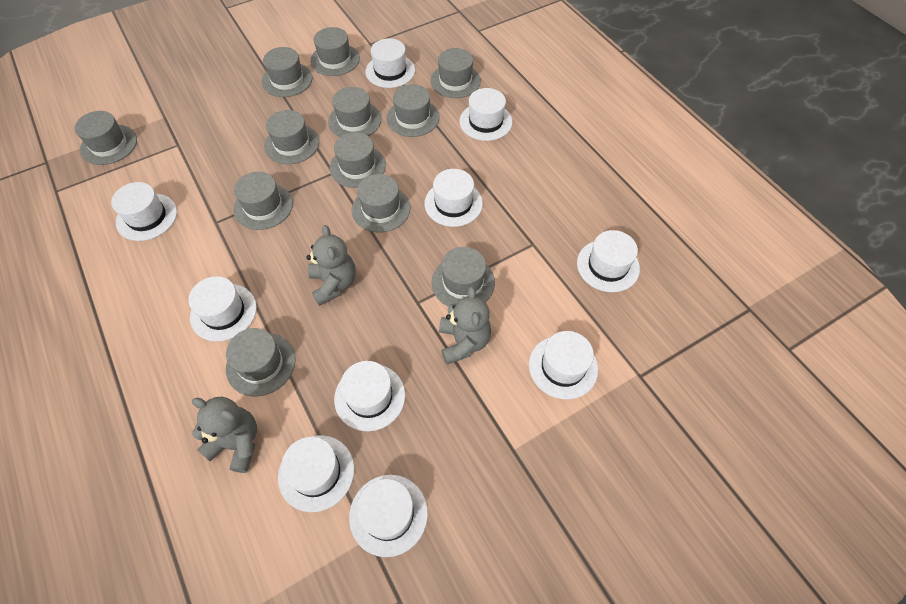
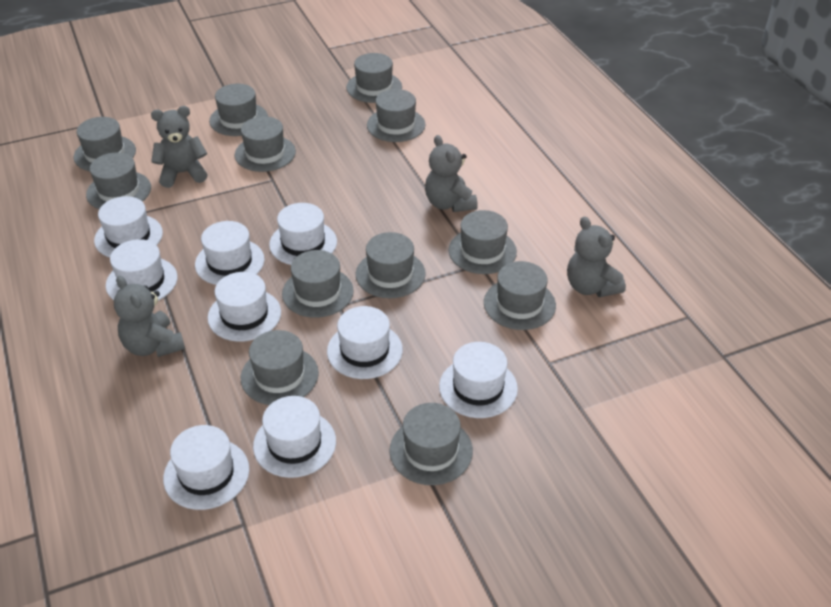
grey teddy bear: [192,397,257,473] [306,225,356,306] [439,286,491,364] = 3 -> [114,276,185,357] [151,106,208,188] [425,135,478,212] [567,217,626,297] = 4
white hat: [111,182,177,241] [188,276,257,342] [278,435,354,512] [334,361,405,431] [349,475,428,557] [365,38,415,88] [424,169,483,227] [459,88,513,141] [529,331,598,399] [577,230,640,292] = 10 -> [94,196,163,257] [106,239,177,301] [163,425,249,510] [195,221,265,285] [208,272,281,342] [253,396,336,478] [269,203,337,265] [327,306,403,379] [439,342,518,418] = 9

